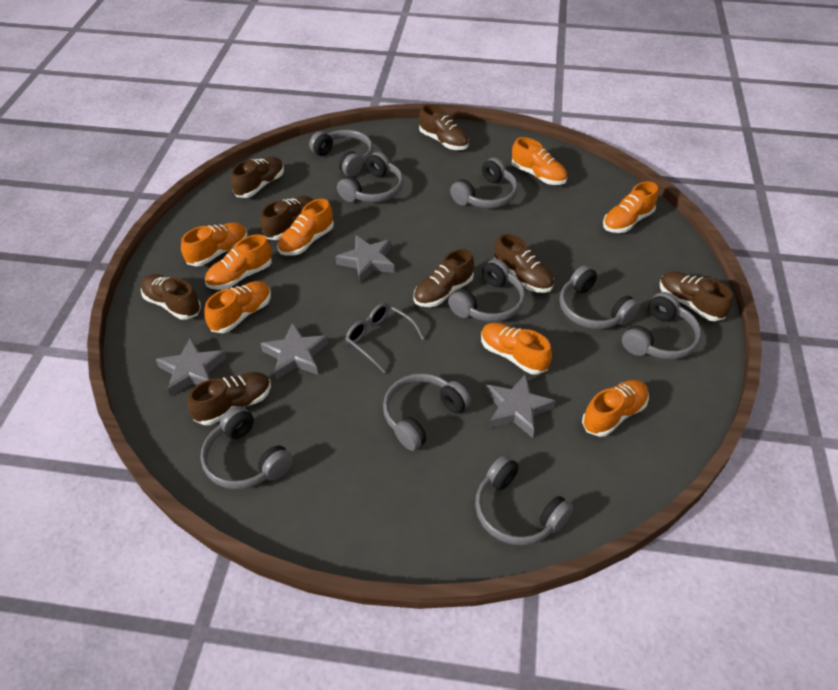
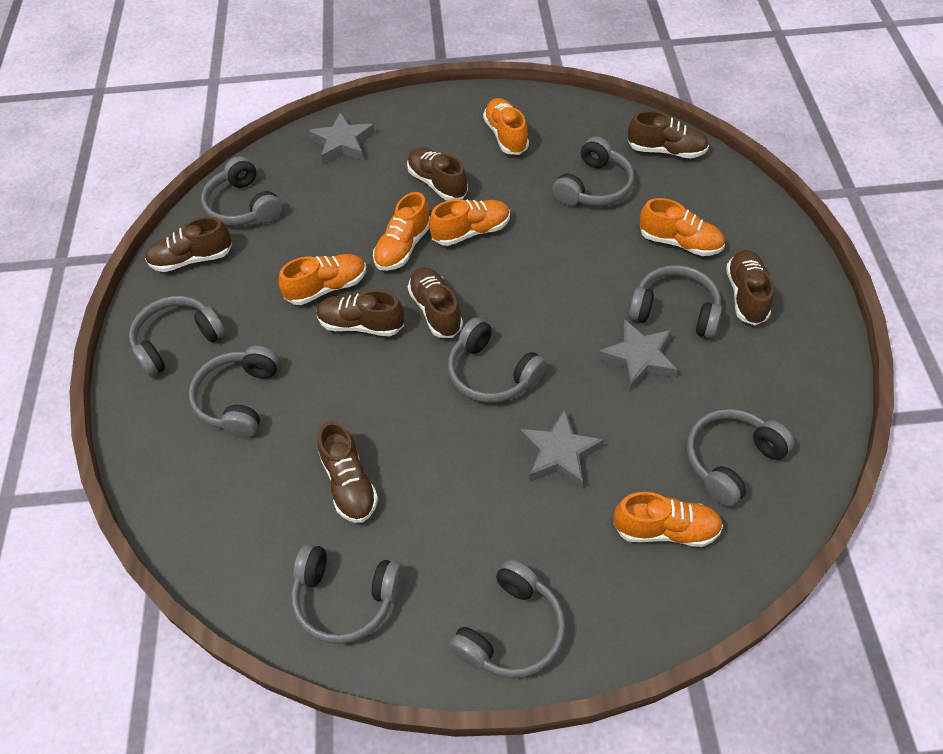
brown shoe: [141,274,201,320] [187,372,271,425] [230,157,284,198] [260,196,313,240] [413,249,474,307] [419,104,469,150] [494,234,554,293] [660,271,733,321] = 8 -> [145,217,232,272] [316,290,404,336] [318,421,378,523] [407,147,468,201] [408,267,463,338] [628,111,709,159] [726,250,774,325] = 7
grey glasses: [346,303,425,373] = 1 -> none = 0
grey star: [156,337,227,397] [260,322,328,380] [335,235,394,283] [486,374,555,438] = 4 -> [309,112,375,164] [520,409,604,489] [598,319,678,391] = 3
orange shoe: [181,222,248,267] [204,281,271,333] [205,234,272,290] [278,199,334,256] [481,322,552,375] [512,137,567,185] [582,380,649,437] [603,181,658,233] = 8 -> [278,254,366,305] [373,192,430,271] [429,199,510,246] [483,98,529,155] [613,492,723,547] [640,198,725,256] = 6

